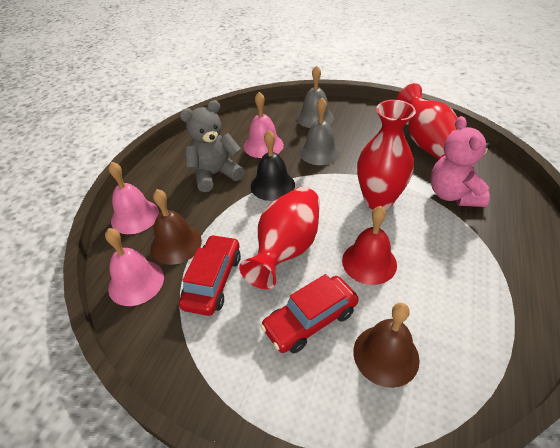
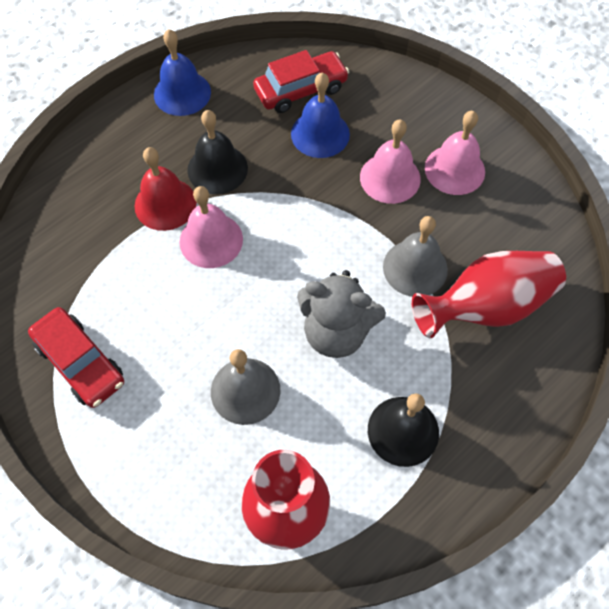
black bell: [251,130,295,201] = 1 -> [187,110,248,194] [368,393,439,467] = 2
blue bell: none = 0 -> [154,29,211,116] [291,73,350,158] = 2
brown bell: [151,189,202,265] [353,303,420,388] = 2 -> none = 0
pink teddy bear: [431,116,491,207] = 1 -> none = 0
red vase: [239,187,320,289] [357,100,416,210] [397,83,458,159] = 3 -> [241,450,330,550] [412,251,566,338] = 2

